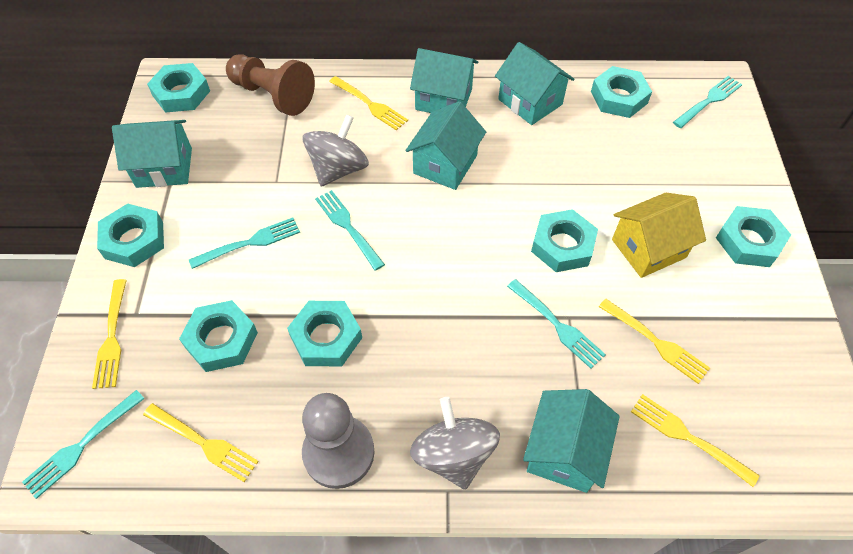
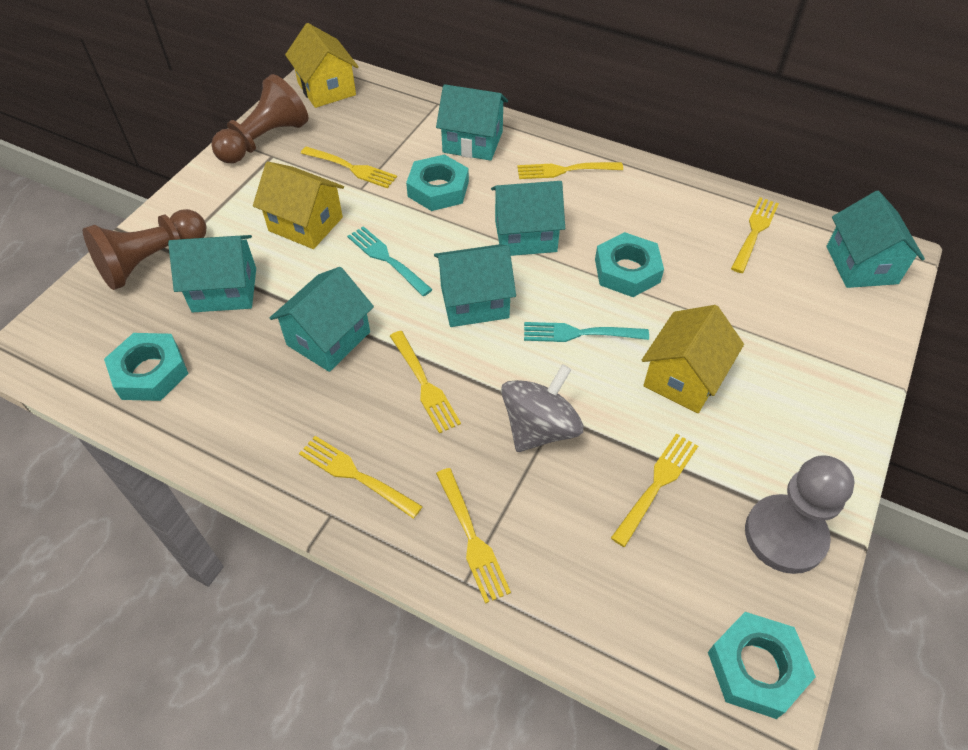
brown pawn: [226,54,315,116] = 1 -> [83,209,206,290] [211,74,308,163] = 2
grey spinning top: [303,115,369,187] [410,397,500,490] = 2 -> [501,364,583,452] = 1
turquoise fork: [22,390,145,499] [189,218,300,269] [315,190,385,271] [507,279,606,369] [673,76,742,128] = 5 -> [347,226,433,296] [524,322,649,342] = 2
turquoise house: [112,120,192,188] [405,101,486,190] [410,48,478,113] [495,42,575,125] [523,389,620,493] = 5 -> [168,235,256,312] [270,267,374,372] [434,244,516,327] [436,84,508,161] [491,181,565,256] [827,191,925,288] = 6
turquoise nut: [97,204,164,267] [147,63,210,113] [179,300,258,372] [287,301,362,366] [531,209,598,272] [591,66,652,118] [716,206,791,267] = 7 -> [104,333,189,401] [406,154,469,211] [595,232,664,297] [708,612,816,719] = 4
yellow fork: [92,279,127,389] [143,403,259,482] [329,76,408,130] [599,299,710,384] [631,394,759,487] = 5 -> [299,436,423,519] [301,147,397,188] [390,331,461,434] [436,468,511,604] [517,162,623,179] [611,433,698,547] [731,197,779,273] = 7
yellow house: [612,193,706,278] = 1 -> [253,161,344,249] [285,23,359,108] [642,305,744,413] = 3

